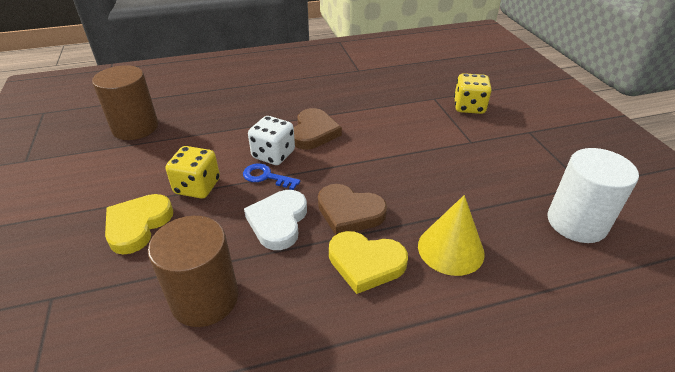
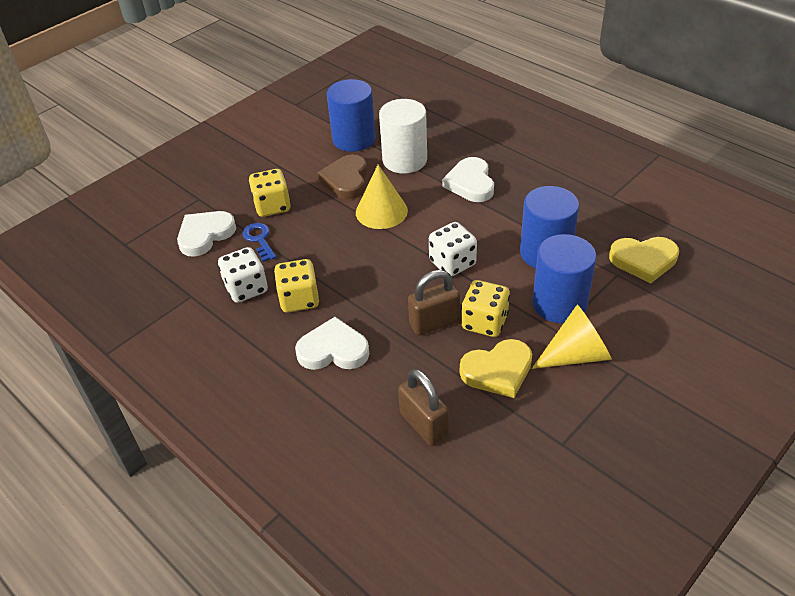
blue cylinder: none = 0 -> [327,79,376,152] [520,186,579,268] [532,234,596,323] = 3
brown cylinder: [92,65,158,140] [148,216,238,327] = 2 -> none = 0
brown heart: [294,108,342,149] [318,184,387,235] = 2 -> [317,154,367,199] = 1
brown padlock: none = 0 -> [398,369,449,446] [408,270,460,336] = 2
white dice: [248,116,295,165] = 1 -> [218,247,268,303] [429,222,477,277] = 2
white heart: [244,190,307,250] = 1 -> [177,211,236,257] [295,317,369,370] [442,157,494,202] = 3
yellow cone: [418,195,485,276] = 1 -> [356,165,408,229] [532,305,612,369] = 2
yellow dice: [166,146,220,198] [454,73,492,114] = 2 -> [249,169,291,217] [274,259,320,312] [461,280,510,337] = 3

